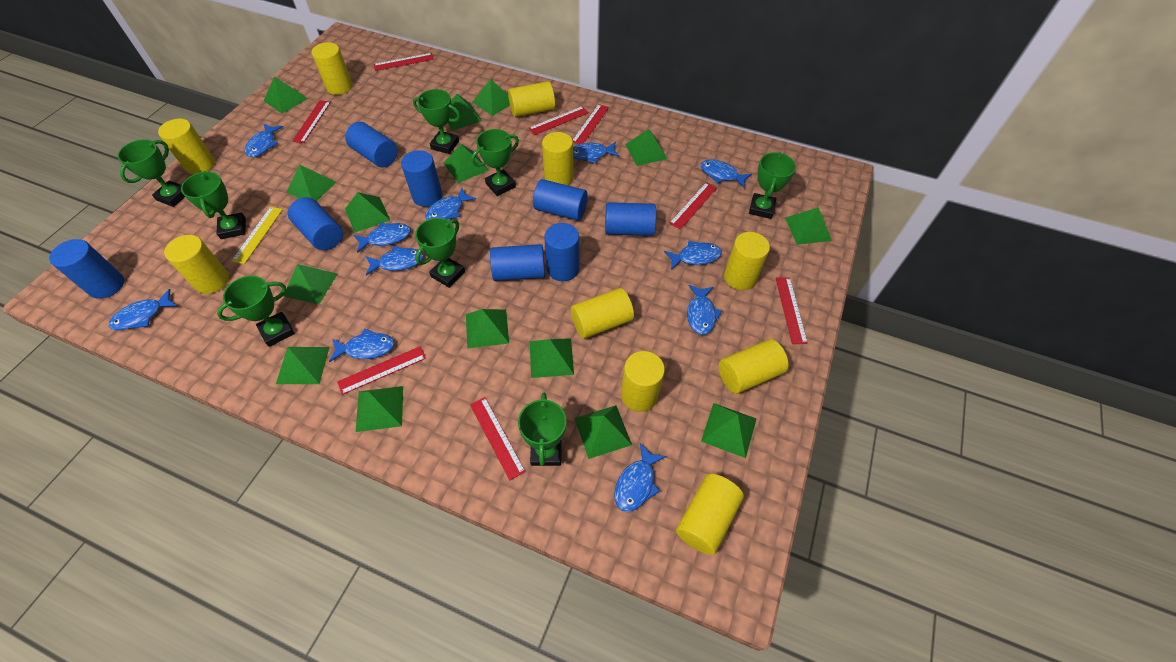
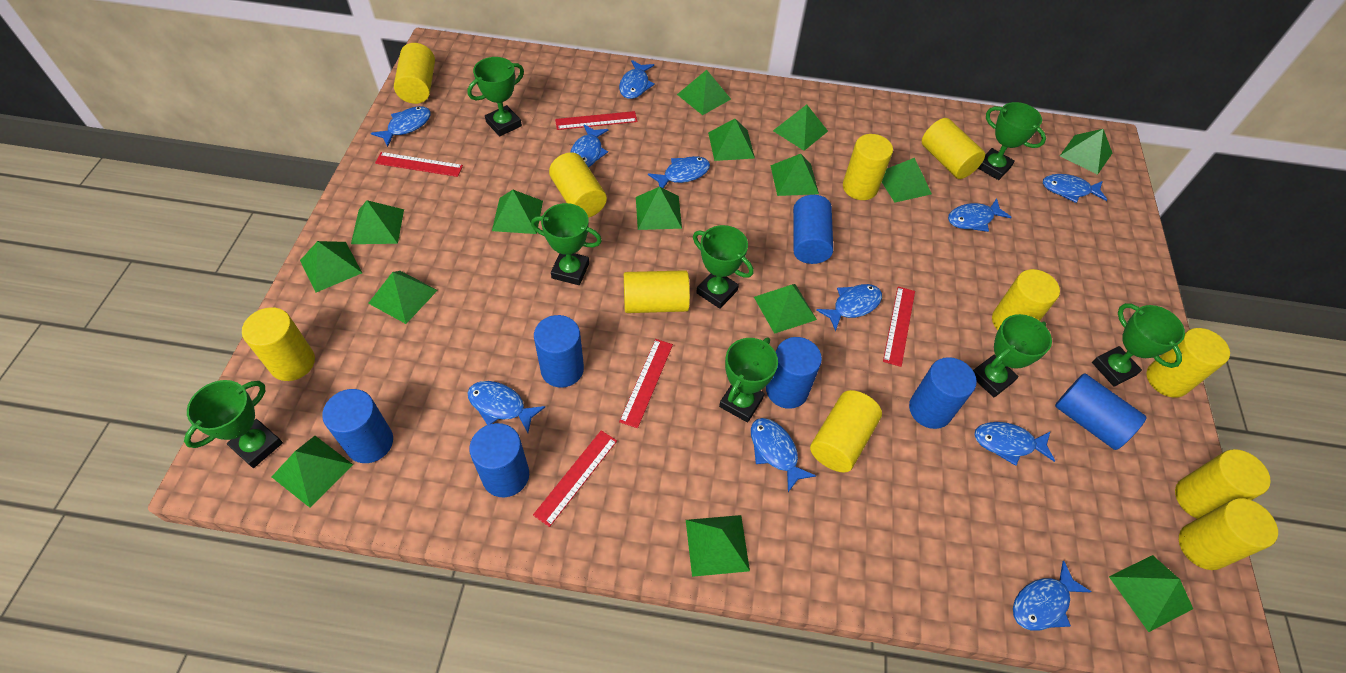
blue cylinder: [49,239,124,299] [288,197,343,250] [345,122,397,168] [401,150,442,207] [490,244,545,281] [533,179,588,221] [544,223,579,281] [605,202,656,236] = 8 -> [322,389,393,463] [469,423,529,497] [534,315,584,388] [766,337,822,409] [793,195,833,264] [909,357,977,429] [1055,373,1147,450] = 7
red ruler: [292,100,331,143] [337,346,426,395] [373,53,434,71] [470,397,526,480] [529,106,589,135] [573,104,609,144] [669,182,717,230] [776,277,808,344] = 8 -> [375,152,463,177] [533,430,617,527] [555,111,637,130] [619,339,673,428] [883,286,915,367] = 5
yellow cylinder: [158,119,215,174] [164,235,229,294] [311,42,353,95] [508,81,555,117] [542,132,573,185] [571,288,634,339] [621,351,665,412] [676,474,744,555] [719,339,788,394] [724,232,770,290] = 10 -> [242,307,315,381] [394,43,435,104] [549,152,607,218] [624,270,690,313] [810,390,882,472] [843,134,893,200] [922,118,985,179] [992,269,1060,330] [1146,328,1230,398] [1175,449,1271,519] [1179,498,1278,570] = 11
yellow ruler: [231,207,283,264] = 1 -> none = 0

